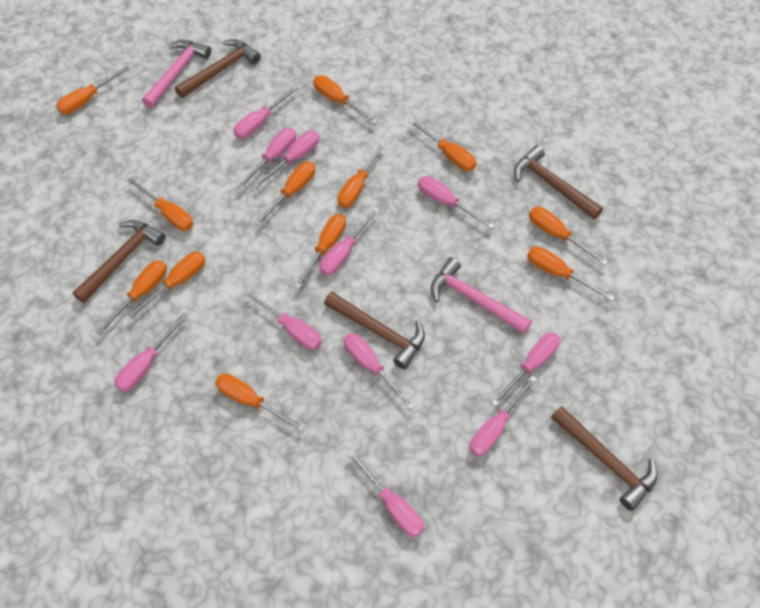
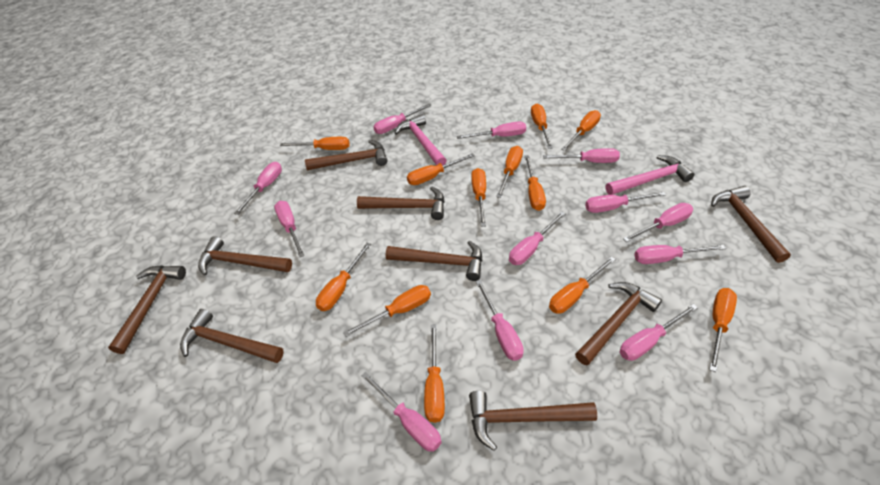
brown hammer: [72,220,166,303] [175,39,261,98] [324,292,425,369] [514,145,603,219] [551,406,658,511] = 5 -> [108,265,186,354] [180,309,284,363] [198,236,292,276] [305,140,387,170] [357,187,445,220] [386,241,482,281] [469,391,597,451] [575,282,662,365] [711,186,791,263] = 9
pink screwdriver: [114,313,188,392] [233,86,298,139] [237,128,296,190] [244,289,322,350] [253,131,319,188] [319,207,380,276] [344,333,415,410] [346,450,424,537] [418,176,495,229] [469,376,537,456] [491,332,560,407] = 11 -> [234,162,282,215] [274,201,305,257] [361,372,442,452] [374,103,432,134] [457,121,526,139] [476,280,524,361] [509,212,566,265] [543,148,620,163] [585,192,666,213] [620,304,698,361] [623,203,693,242] [634,245,726,264] = 12

